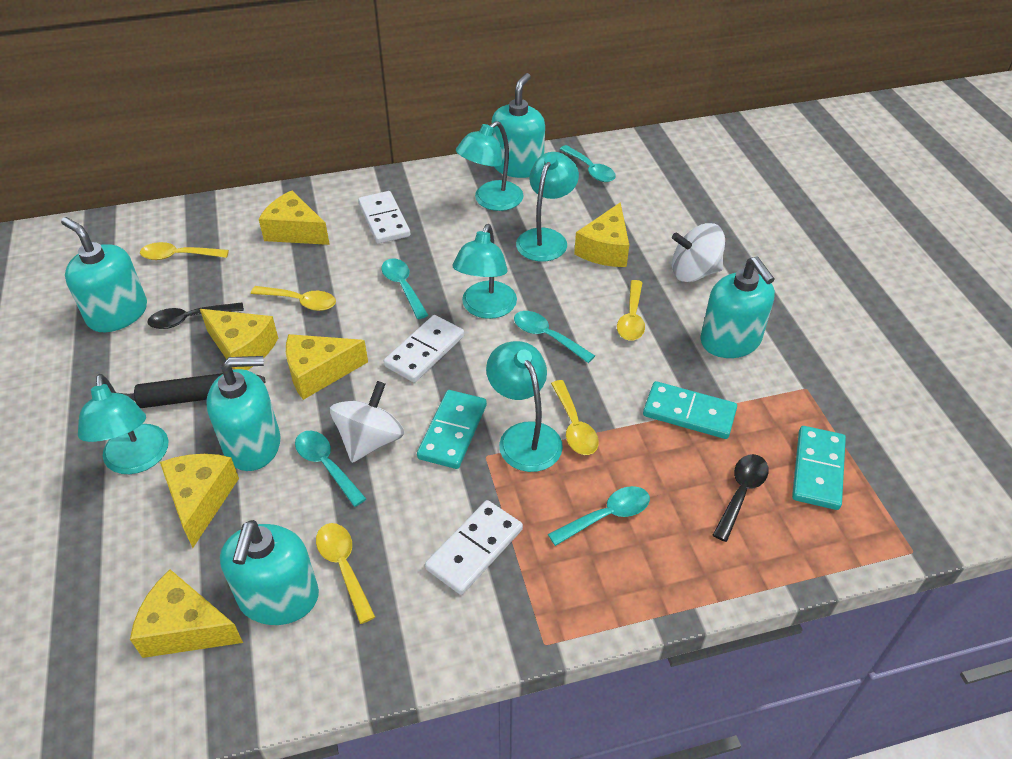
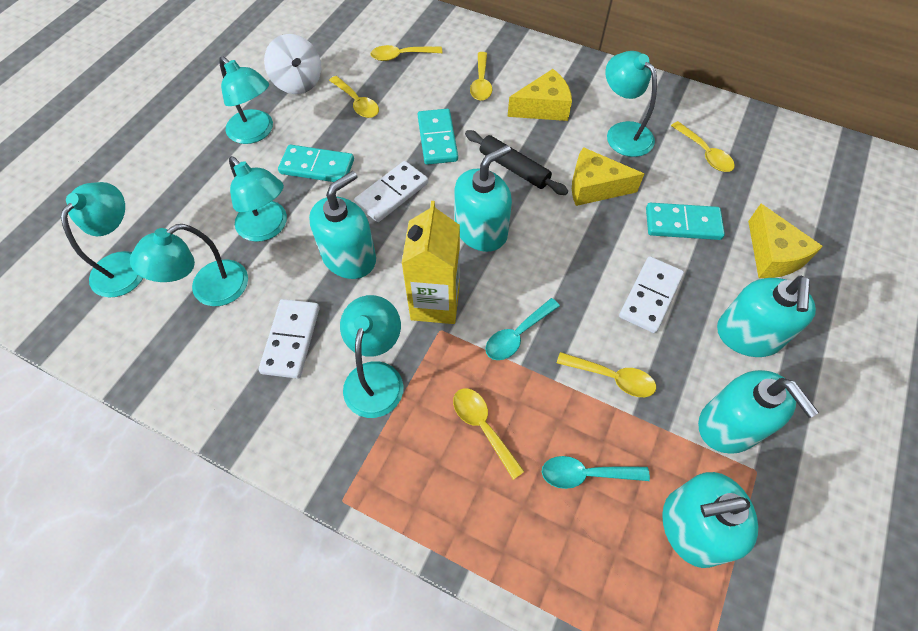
black spoon: [147,302,244,329] [713,454,769,542] = 2 -> none = 0
turquoise lamp: [78,374,169,474] [452,224,517,319] [456,121,524,211] [486,341,563,472] [516,152,579,261] = 5 -> [61,182,143,298] [130,224,248,306] [219,56,273,144] [229,156,287,242] [340,295,404,418] [605,51,657,157] = 6
turquoise spoon: [295,431,366,507] [382,258,428,319] [514,311,595,363] [548,486,650,546] [560,145,616,182] = 5 -> [485,298,560,360] [542,456,650,489] = 2
white spinning top: [330,381,404,463] [672,223,725,282] = 2 -> [264,34,321,94] = 1
yellow carton: none = 0 -> [401,201,460,324] = 1
yellow cheese: [130,569,243,658] [160,454,239,548] [200,309,278,370] [259,190,330,245] [286,334,368,400] [574,202,629,267] = 6 -> [507,69,572,121] [572,147,644,206] [748,204,823,278] = 3
yellow spoon: [140,242,229,260] [251,286,336,311] [316,523,375,624] [551,380,599,455] [617,280,645,341] = 5 -> [329,76,379,118] [370,45,442,61] [453,388,525,480] [470,52,492,101] [557,352,656,397] [671,121,735,172] = 6

